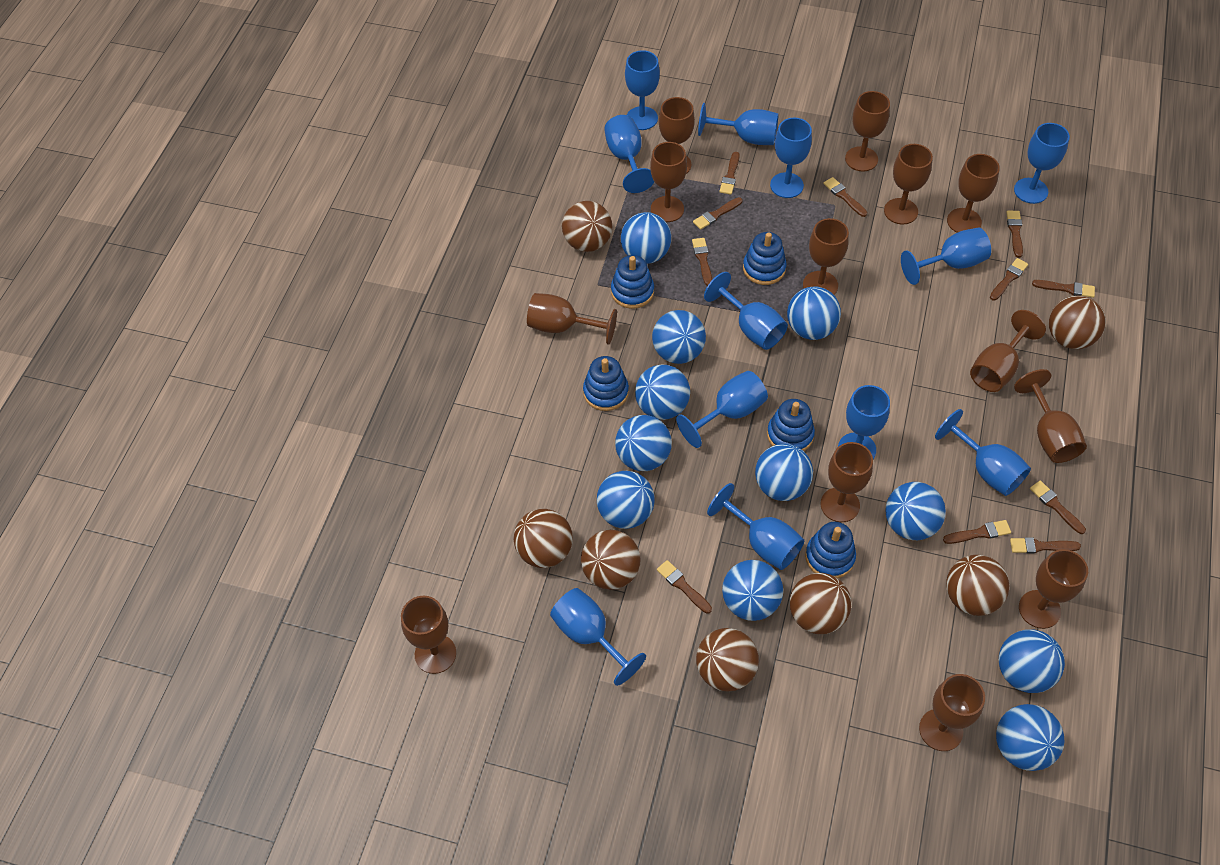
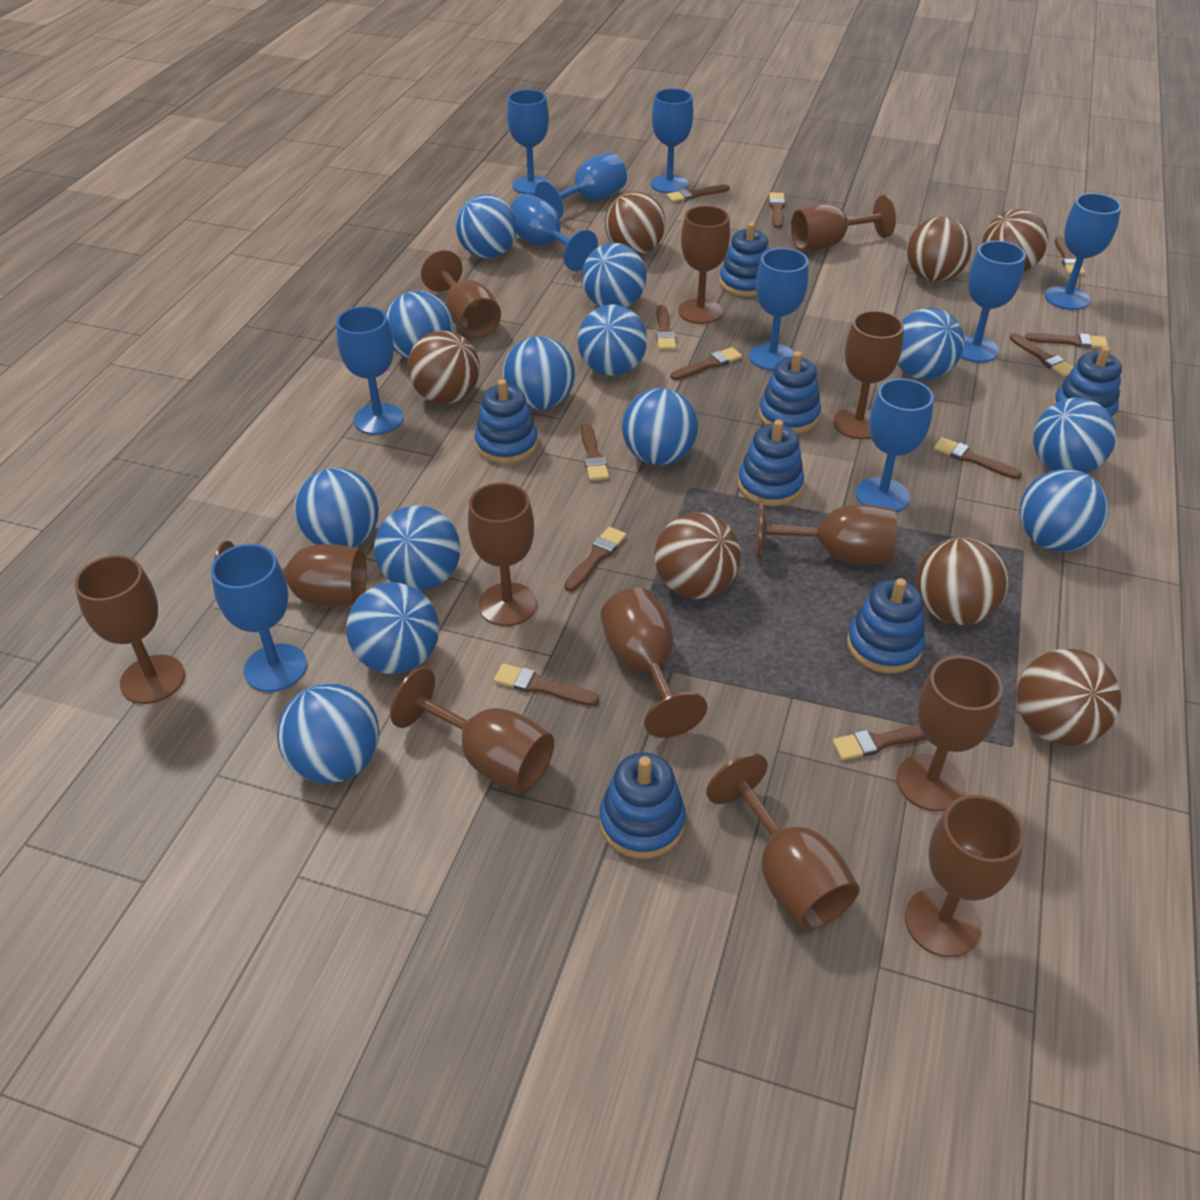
blue ball: [597,471,655,529] [615,415,672,471] [621,212,671,264] [635,365,690,420] [652,310,706,364] [722,560,783,621] [755,444,813,501] [787,286,841,340] [885,482,946,540] [996,704,1064,771] [999,630,1065,693] = 11 -> [277,683,380,783] [294,468,379,547] [346,582,439,674] [374,505,461,591] [386,291,453,359] [456,194,517,258] [503,336,575,410] [578,305,647,376] [582,243,646,307] [622,388,698,465] [897,308,964,379] [1019,469,1109,552] [1033,398,1116,474] = 13
blue goblet: [550,588,646,686] [604,115,654,193] [625,50,660,130] [676,371,768,448] [698,103,779,145] [704,272,788,350] [707,483,804,570] [770,118,812,198] [838,385,890,459] [901,228,991,285] [935,409,1031,496] [1014,123,1070,204] = 12 -> [211,544,307,692] [336,306,404,435] [507,89,549,195] [510,194,598,271] [535,152,627,218] [651,88,693,193] [749,248,808,371] [856,378,934,513] [960,241,1026,363] [1045,193,1121,310] = 10
blue stacking toy: [583,356,629,411] [611,255,654,309] [743,232,787,285] [767,399,815,451] [805,522,856,578] = 5 -> [475,379,538,464] [600,753,686,859] [719,222,769,297] [738,419,804,506] [759,351,821,434] [847,578,925,673] [1053,346,1122,420] = 7
brown brush: [657,560,712,614] [692,238,712,286] [693,197,742,230] [719,152,740,195] [823,177,867,217] [943,520,1011,544] [990,258,1028,301] [1006,210,1023,258] [1010,537,1081,553] [1030,480,1086,534] [1032,280,1095,298] = 11 -> [494,663,599,706] [564,527,626,592] [581,423,609,481] [656,305,676,350] [667,184,730,202] [671,347,742,380] [769,192,785,228] [832,724,926,760] [934,437,1022,479] [1009,333,1073,377] [1025,333,1108,348] [1055,236,1085,275] = 12

